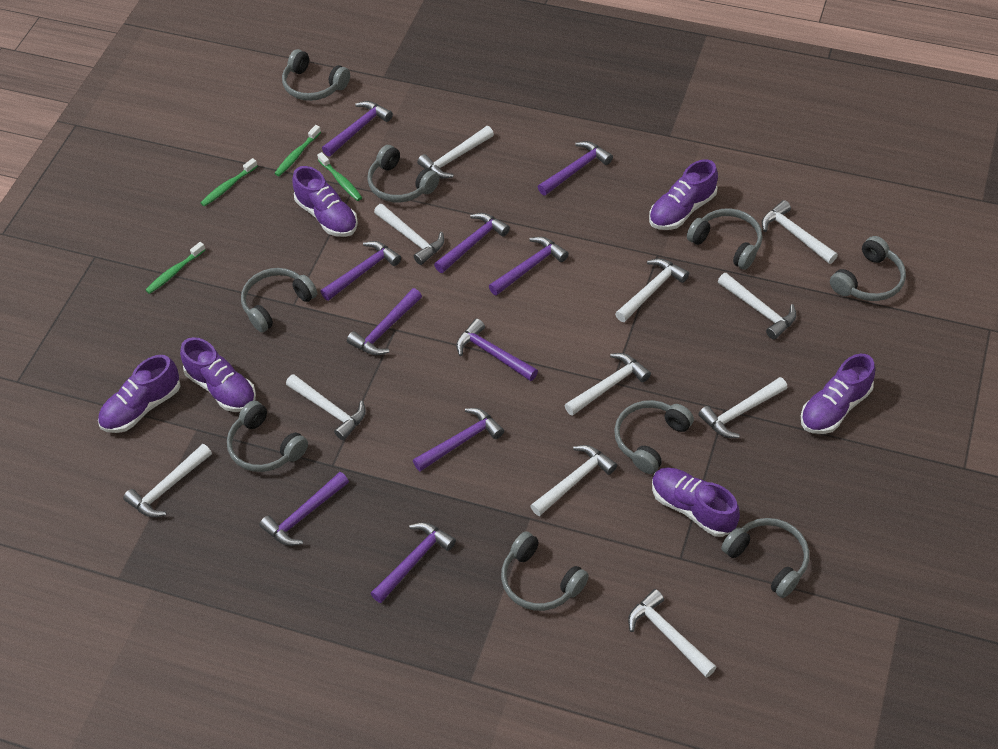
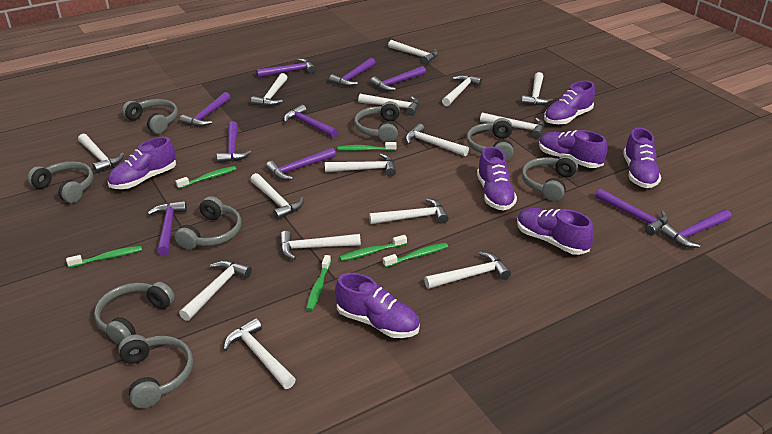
green toothbrush: [146,242,205,294] [201,158,258,206] [274,125,321,176] [317,152,362,201] = 4 -> [66,246,142,268] [176,166,236,189] [306,255,331,311] [338,142,396,151] [340,235,407,261] [383,243,448,268] = 6
grey headphones: [227,400,308,472] [241,268,317,332] [282,49,350,101] [367,145,440,202] [501,531,589,611] [614,400,694,474] [687,208,763,270] [721,518,809,598] [830,236,906,301] = 9 -> [27,161,93,203] [94,282,175,345] [118,335,193,408] [122,99,178,134] [175,196,241,250] [354,101,400,142] [466,118,514,161] [521,155,578,201] = 8
purple shoe: [98,355,181,433] [180,337,256,412] [292,166,358,237] [649,159,718,230] [652,467,740,537] [801,354,875,434] = 6 -> [108,137,176,189] [335,273,420,338] [477,146,517,211] [517,208,594,255] [539,130,607,168] [544,81,595,125] [623,128,661,188] = 7
white hammer: [123,444,212,517] [286,374,366,440] [374,204,444,265] [417,126,494,178] [530,445,617,516] [564,353,651,416] [615,259,689,322] [628,589,717,678] [699,377,788,438] [718,273,796,339] [762,200,838,264] = 11 -> [78,134,124,173] [179,260,252,321] [223,318,296,389] [250,173,304,220] [251,73,288,106] [280,231,361,260] [325,153,396,176] [358,94,419,116] [369,198,449,224] [388,40,438,64] [406,124,469,156] [424,252,511,289] [442,75,482,106] [480,113,545,139] [521,72,553,105] = 15

